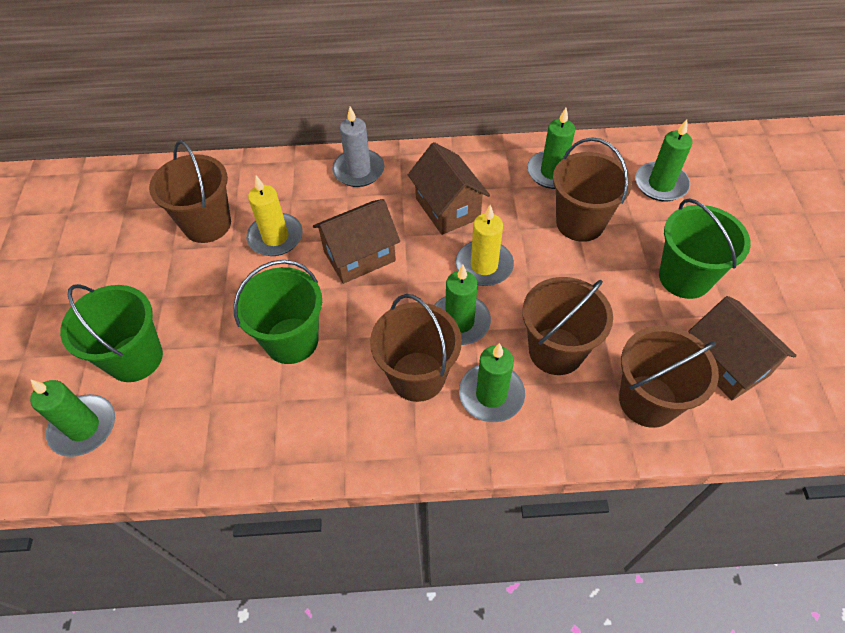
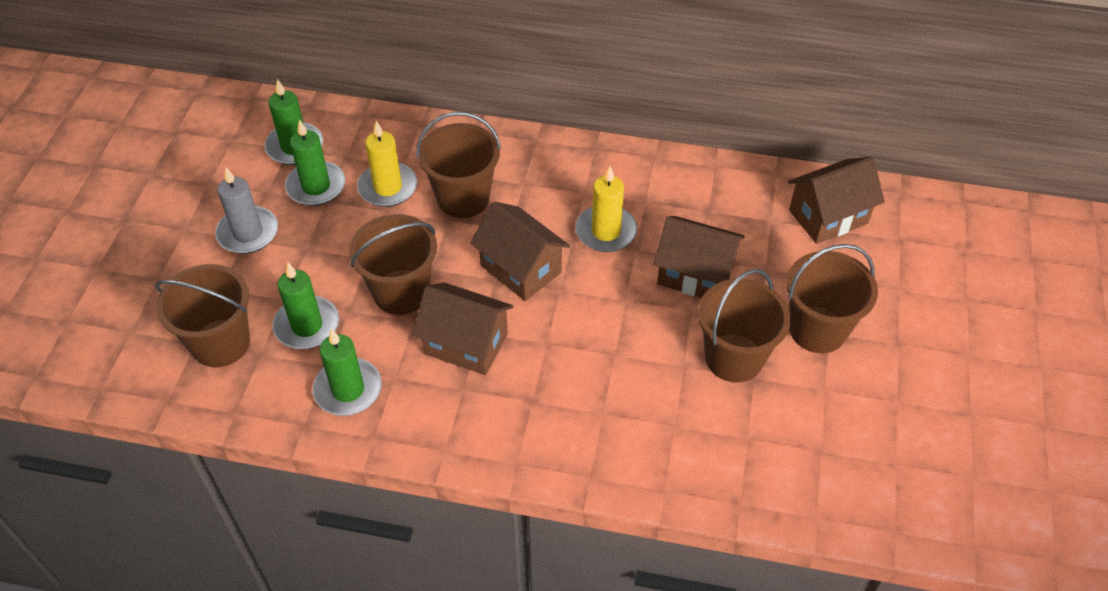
brown house: [313,199,400,284] [408,142,490,235] [688,296,797,400] = 3 -> [413,282,513,375] [470,202,570,301] [654,216,745,298] [788,157,885,244] = 4
green bucket: [60,284,163,382] [233,260,322,364] [659,198,751,299] = 3 -> none = 0
green candle: [30,379,115,457] [434,265,491,345] [459,343,525,422] [527,108,575,189] [635,119,693,201] = 5 -> [264,79,323,165] [273,263,339,349] [285,119,345,206] [312,329,382,416] = 4

